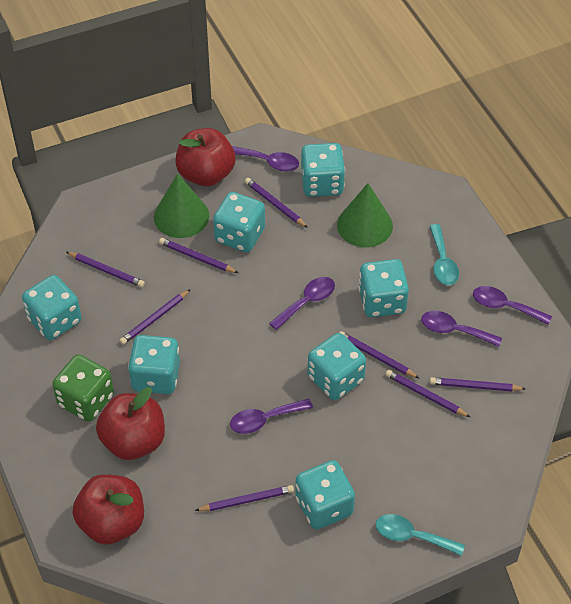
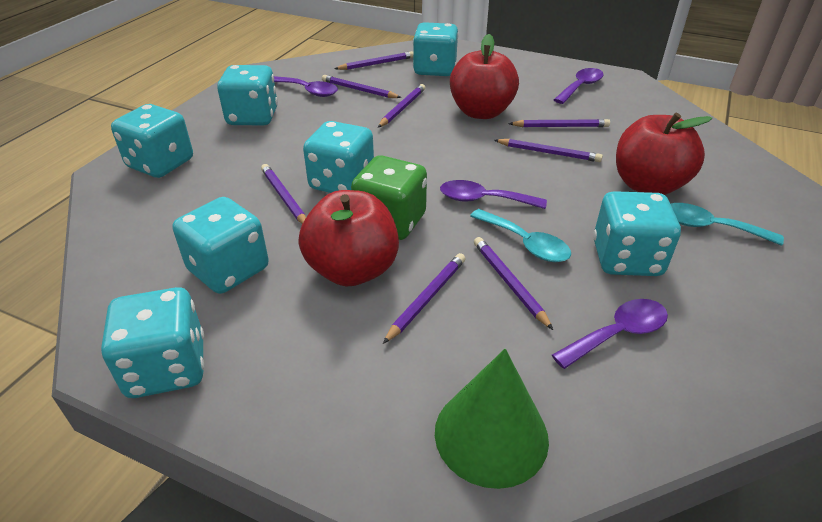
green cone: [154,174,209,238] [337,183,393,247] = 2 -> [435,349,549,489] = 1
purple spoon: [230,398,313,434] [232,146,299,172] [269,277,335,330] [421,311,502,347] [473,286,552,325] = 5 -> [274,76,338,97] [440,180,547,209] [552,299,668,369] [554,68,604,104] = 4

